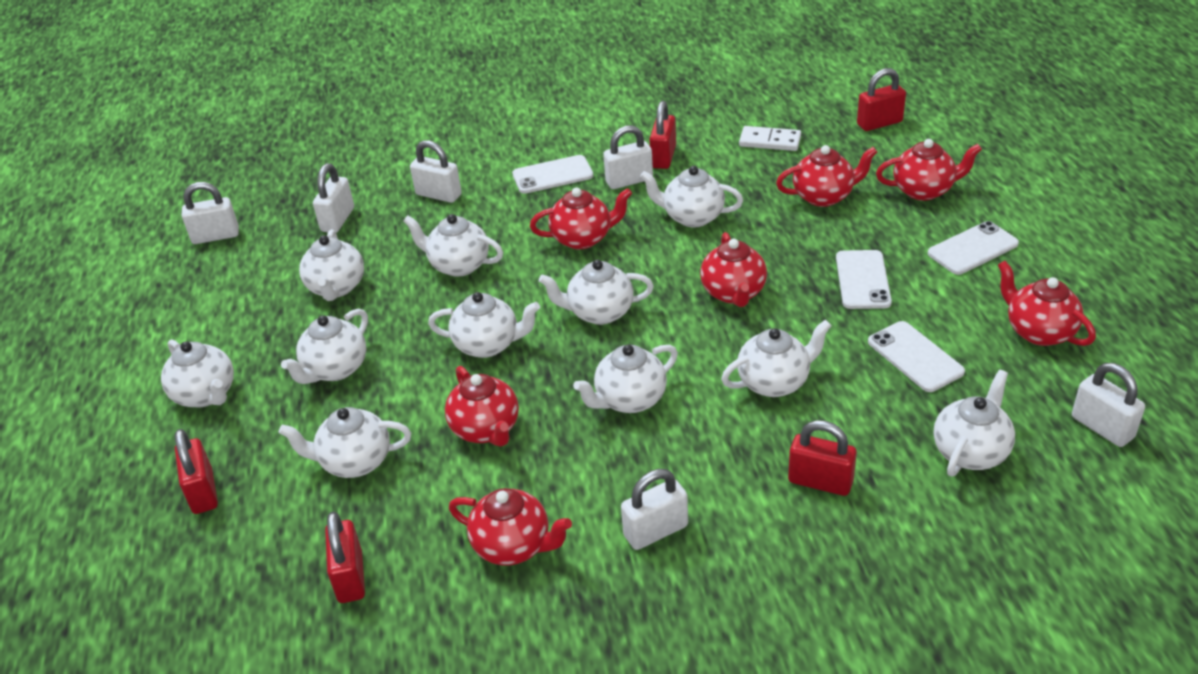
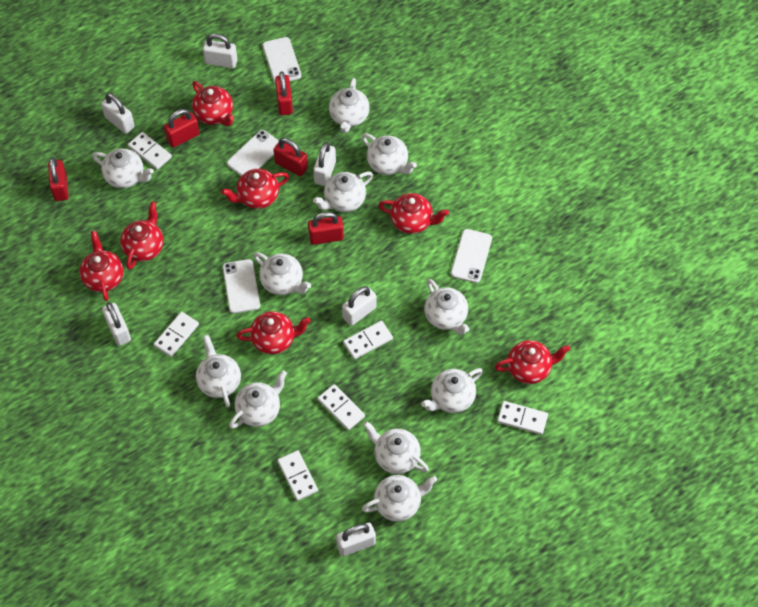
white domino: [739,126,801,151] = 1 -> [128,132,172,170] [154,312,199,357] [278,450,318,501] [318,384,365,430] [343,321,393,360] [497,401,548,435] = 6

